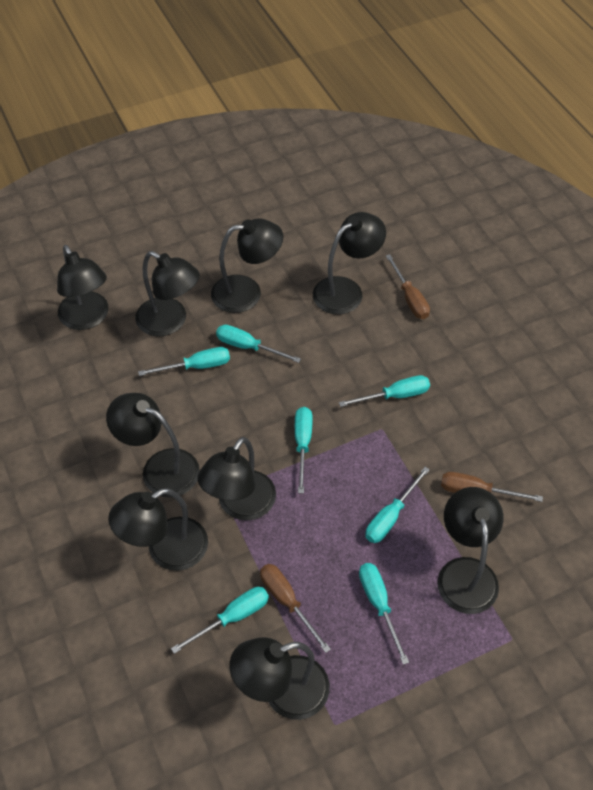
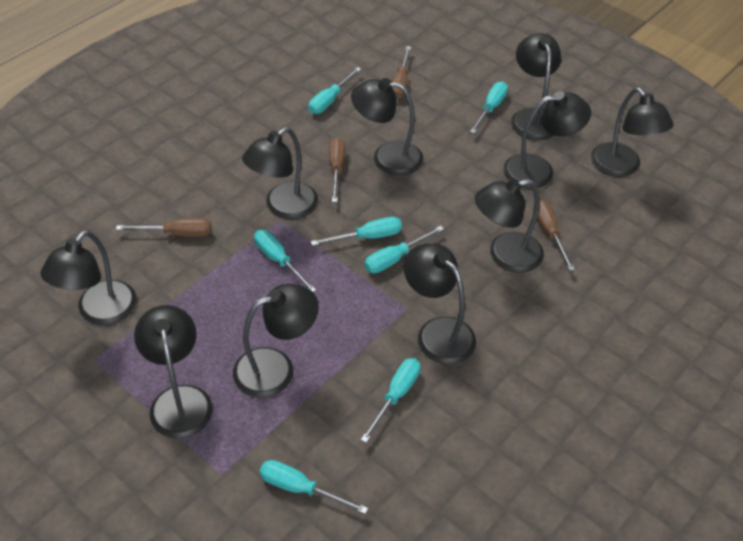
black lamp: [57,245,108,330] [106,393,200,498] [108,488,208,571] [135,251,200,336] [197,437,276,521] [211,219,283,313] [230,637,330,720] [313,212,386,314] [437,487,504,614] = 9 -> [40,230,137,325] [134,305,213,439] [233,284,319,398] [242,127,318,219] [351,78,423,175] [404,244,476,364] [475,178,544,273] [503,91,591,189] [511,33,561,140] [591,87,674,177] = 10
brown screwdriver: [260,564,331,653] [386,254,430,319] [441,472,543,502] = 3 -> [116,218,211,237] [329,137,345,202] [392,46,411,99] [533,200,575,271] = 4

